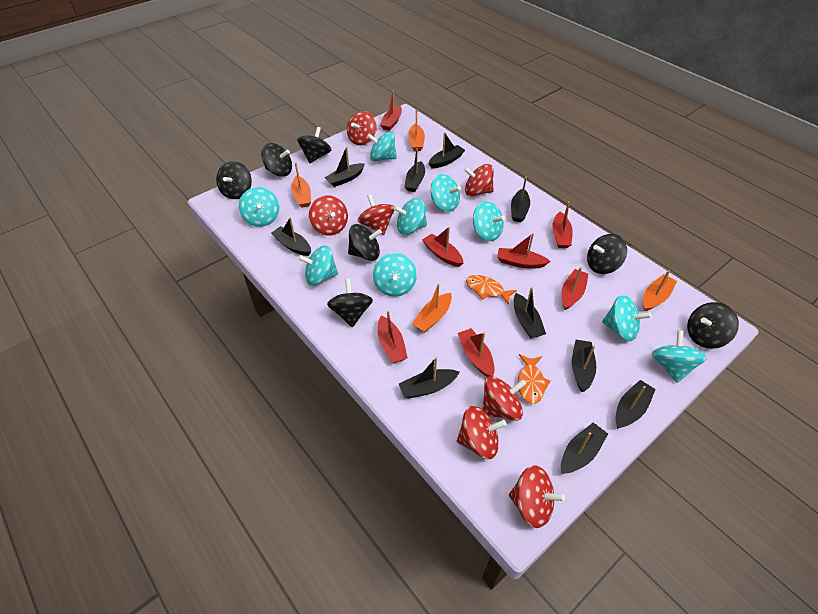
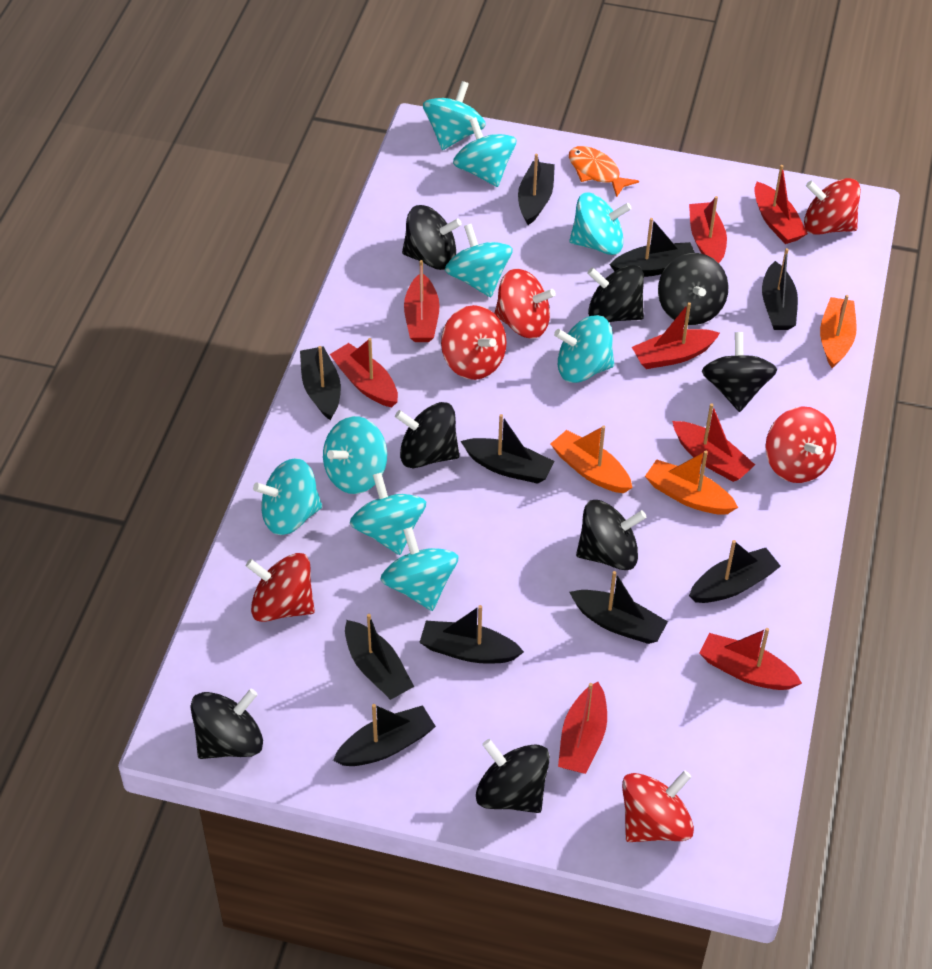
black spinning top: [216,161,252,199] [261,143,292,177] [297,127,331,164] [327,279,373,327] [348,224,382,261] [587,234,627,274] [687,302,739,349] = 7 -> [190,689,263,759] [395,402,459,468] [402,205,462,270] [476,739,550,813] [576,500,646,570] [587,265,644,322] [658,253,728,325] [702,332,777,412] = 8
orange boat: [291,163,311,208] [408,110,425,151] [412,284,452,332] [643,270,677,311] = 4 -> [551,425,633,493] [645,451,738,515] [820,295,857,368] = 3
orange fish: [466,275,517,305] [518,354,551,404] = 2 -> [569,146,639,197] = 1
red boat: [378,311,408,363] [380,91,402,131] [422,227,463,267] [458,328,495,377] [497,233,551,269] [552,201,573,248] [562,267,588,310] = 7 -> [330,338,398,407] [404,260,440,342] [558,682,607,774] [632,302,720,369] [672,403,755,482] [689,196,727,263] [699,628,802,690] [754,165,808,244] = 8
red spinning top: [309,195,348,236] [347,111,377,146] [358,194,395,235] [457,406,507,459] [464,164,494,196] [482,376,526,421] [509,465,565,528] = 7 -> [246,553,315,622] [441,305,507,380] [494,269,556,339] [622,770,694,842] [766,406,836,483] [804,178,861,235] = 6

